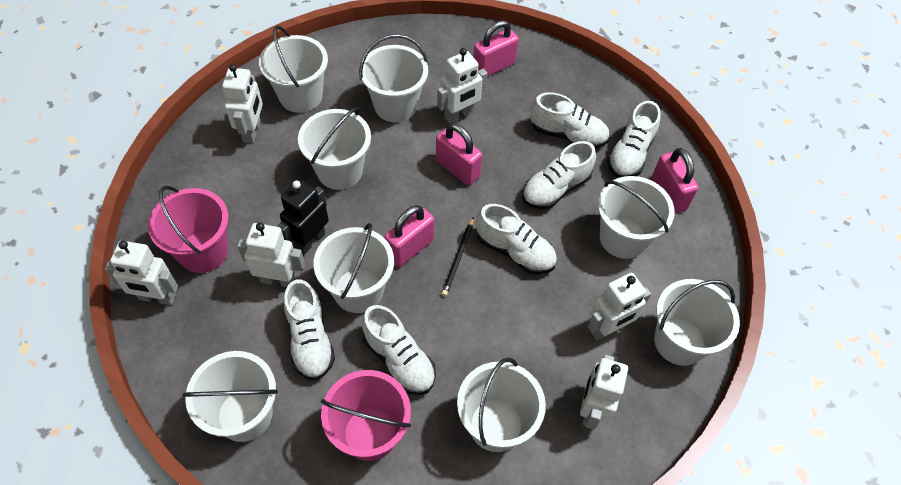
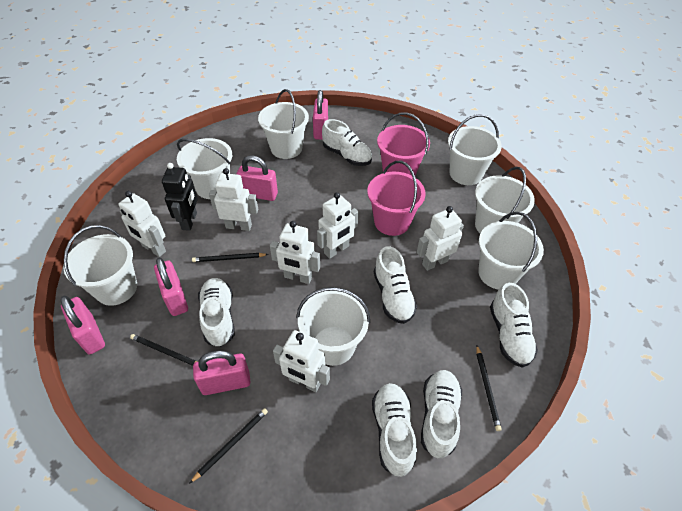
black pencil: [441,217,474,296] = 1 -> [130,334,197,366] [189,408,268,484] [192,253,268,262] [476,345,502,431] = 4
pink padlock: [384,205,434,267] [436,123,482,185] [473,20,519,77] [651,148,698,214] = 4 -> [60,296,105,354] [154,257,188,316] [193,350,250,395] [236,156,278,201] [313,90,328,140] = 5
white bucket: [182,351,278,442] [259,26,328,113] [298,107,371,190] [313,223,394,313] [359,34,428,122] [457,357,546,452] [598,176,675,259] [654,279,740,366] = 8 -> [63,225,137,306] [177,138,232,199] [258,89,309,159] [297,287,370,366] [448,114,502,185] [475,167,535,234] [478,212,544,290] = 7

